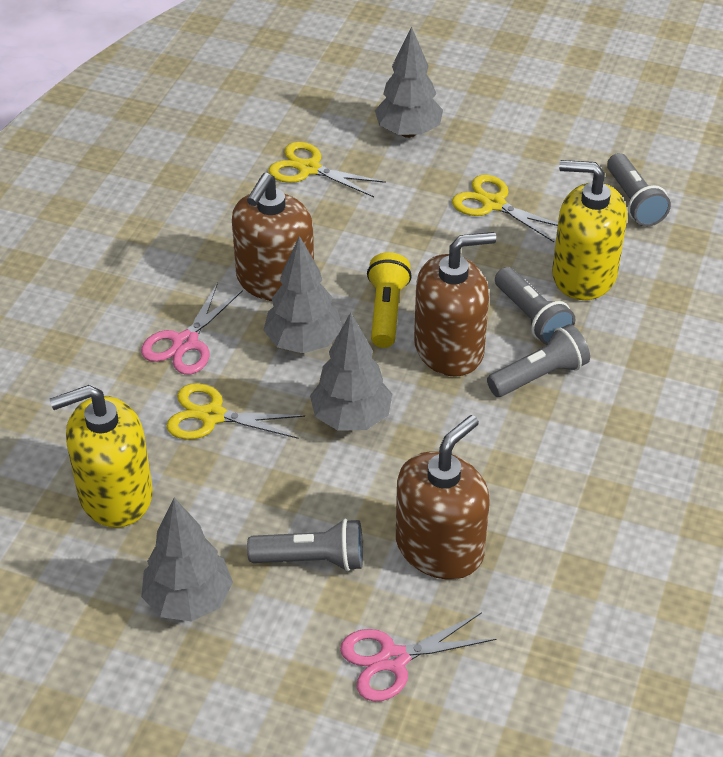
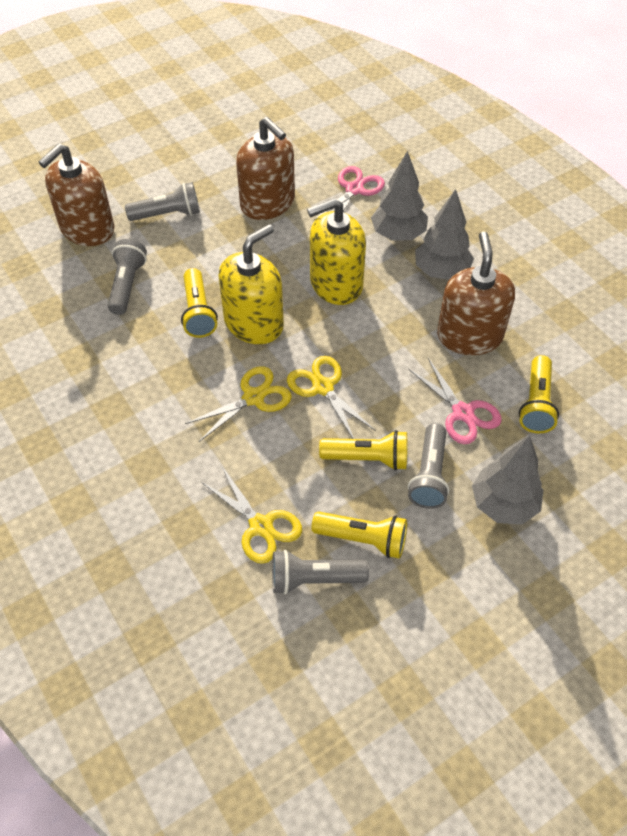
grey tree: [141,498,233,621] [263,236,342,353] [310,312,392,431] [375,26,443,138] = 4 -> [371,151,428,241] [415,189,474,280] [472,435,544,525] = 3
yellow flashlight: [367,252,412,348] = 1 -> [181,268,218,338] [311,512,407,559] [319,430,407,471] [519,355,559,433] = 4

